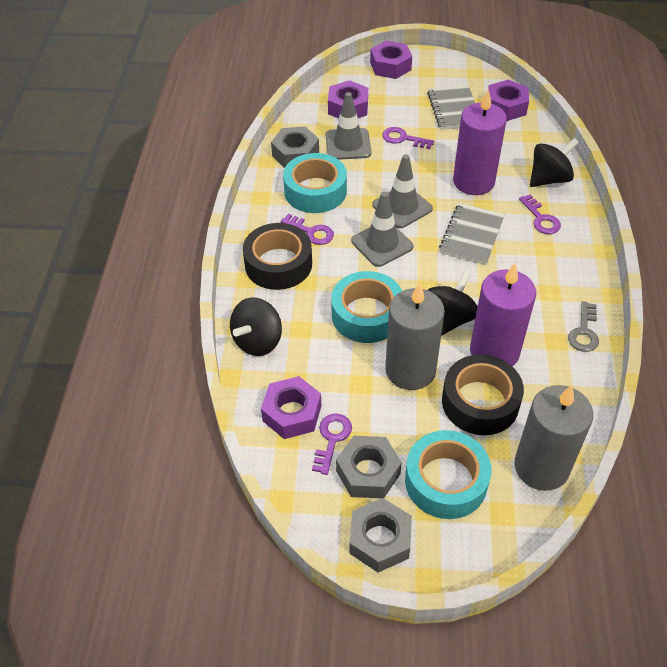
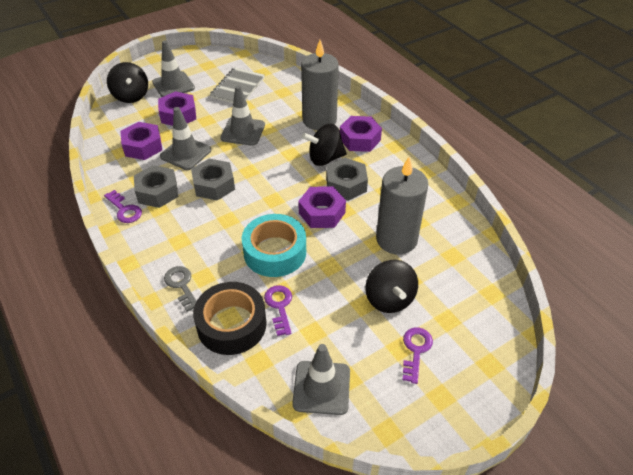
black tape: [243,223,312,290] [442,355,524,435] = 2 -> [193,282,267,355] = 1
grey notebook: [427,85,475,130] [439,203,505,265] = 2 -> [210,67,265,103] = 1
grey traffic cone: [326,92,371,160] [351,191,413,267] [372,154,433,228] = 3 -> [152,40,195,97] [160,107,211,170] [220,86,265,146] [292,344,350,415] = 4
purple candle: [453,89,507,195] [470,263,536,366] = 2 -> none = 0
purple key: [281,214,334,245] [312,414,352,475] [382,127,434,149] [519,194,561,234] = 4 -> [104,190,142,223] [264,285,292,336] [402,327,433,384] = 3
turquoise tape: [283,153,347,213] [331,271,402,343] [405,430,491,519] = 3 -> [242,214,306,277] = 1

